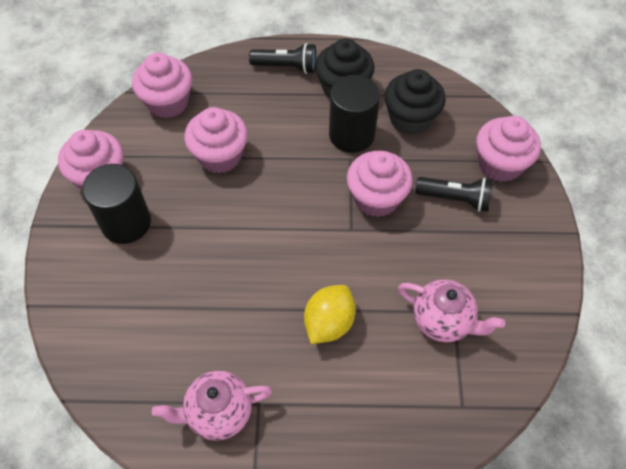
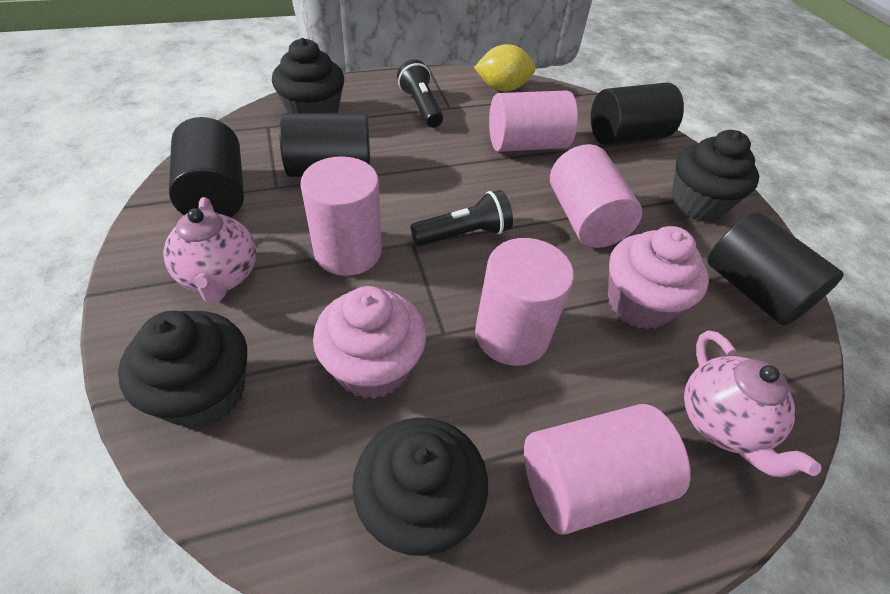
black cupcake: [315,38,374,98] [384,69,446,135] = 2 -> [118,311,247,428] [272,38,344,113] [352,417,488,556] [671,130,759,222] = 4
black cylinder: [82,164,151,244] [329,75,380,153] = 2 -> [169,117,244,217] [279,113,370,177] [591,83,684,145] [707,212,844,326] = 4
pink cupcake: [58,130,124,190] [132,53,192,118] [184,107,248,173] [347,151,413,217] [476,116,541,182] = 5 -> [313,286,426,399] [608,226,709,329] = 2
pink cylinder: none = 0 -> [301,156,382,276] [475,238,574,366] [489,91,578,152] [524,404,691,535] [550,144,642,248] = 5

